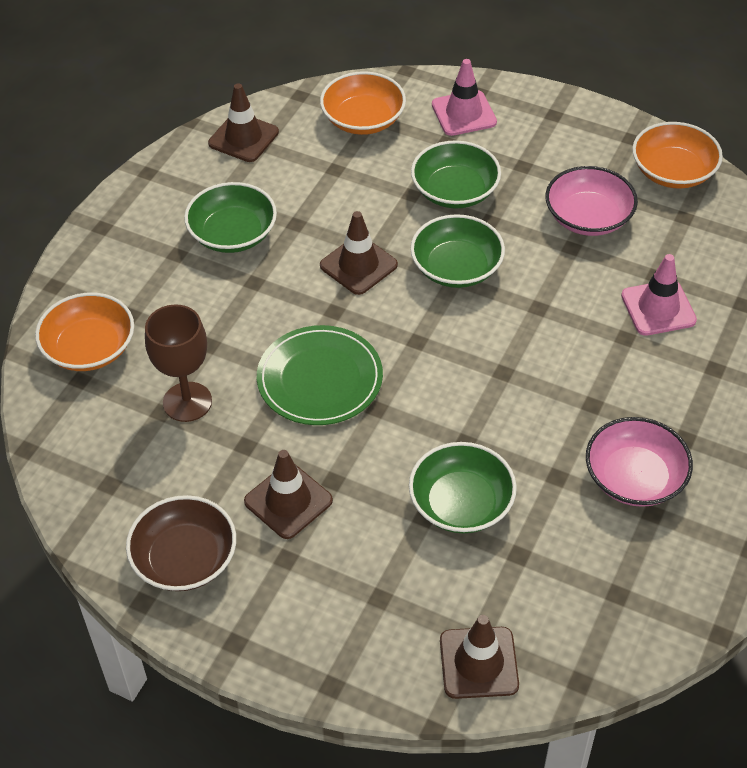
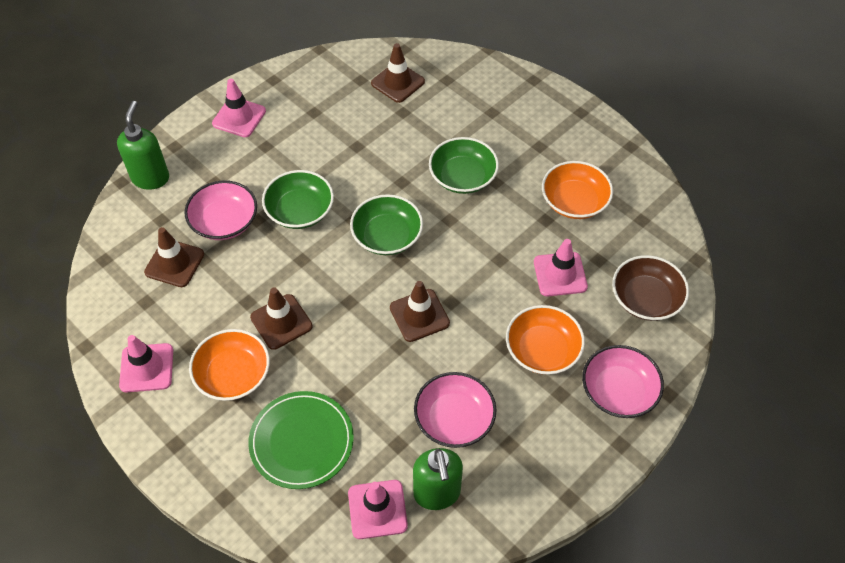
brown goblet: [145,304,212,422] = 1 -> none = 0
green bowl: [184,182,277,253] [409,442,517,533] [410,214,505,288] [411,140,501,208] = 4 -> [262,170,334,229] [350,194,423,255] [429,137,499,194] = 3
green soap dispenser: none = 0 -> [117,101,169,190] [413,448,463,510] = 2
pink bowl: [545,166,638,236] [586,417,693,507] = 2 -> [184,180,257,240] [414,372,497,448] [582,345,664,418] = 3
pink traffic cone: [432,59,497,136] [621,254,697,336] = 2 -> [119,335,173,392] [212,79,266,137] [348,480,408,539] [534,239,588,296] = 4

